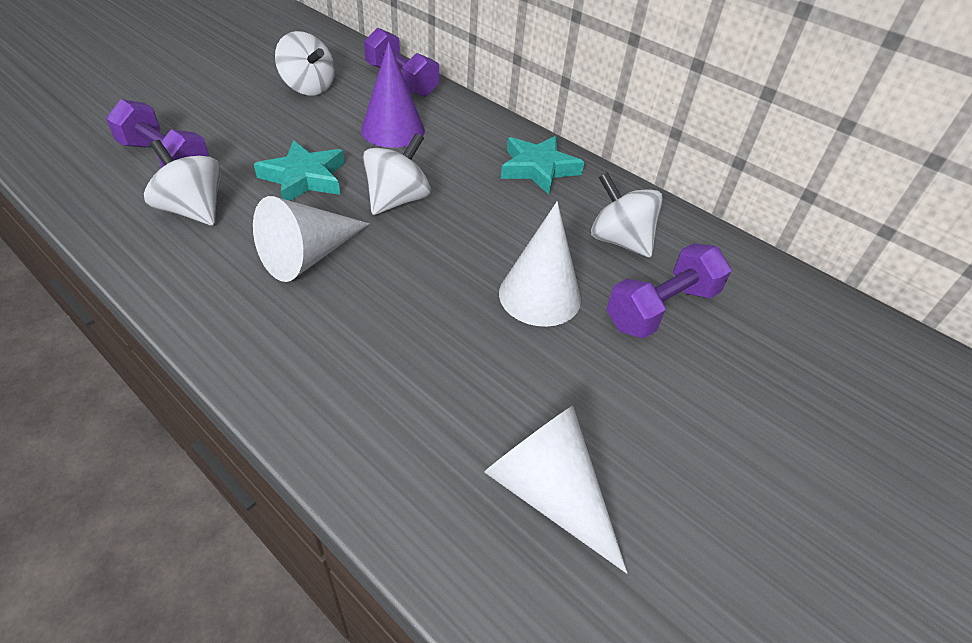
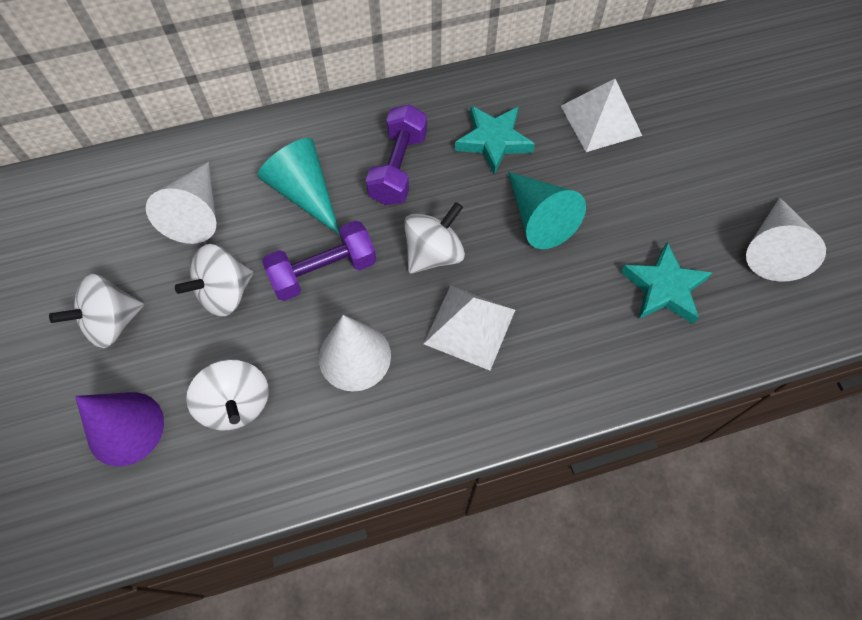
purple dumbbell: [106,99,209,167] [364,28,439,97] [606,243,731,338] = 3 -> [262,220,376,301] [366,104,427,205] = 2
turquoise cone: none = 0 -> [257,138,340,235] [508,172,586,249] = 2
white pyramid: none = 0 -> [424,285,515,371] [561,79,642,152] = 2

